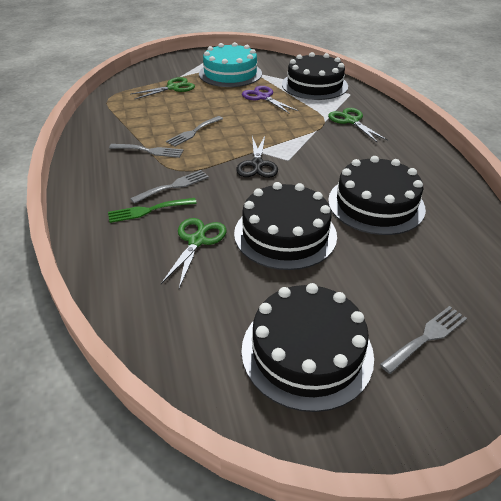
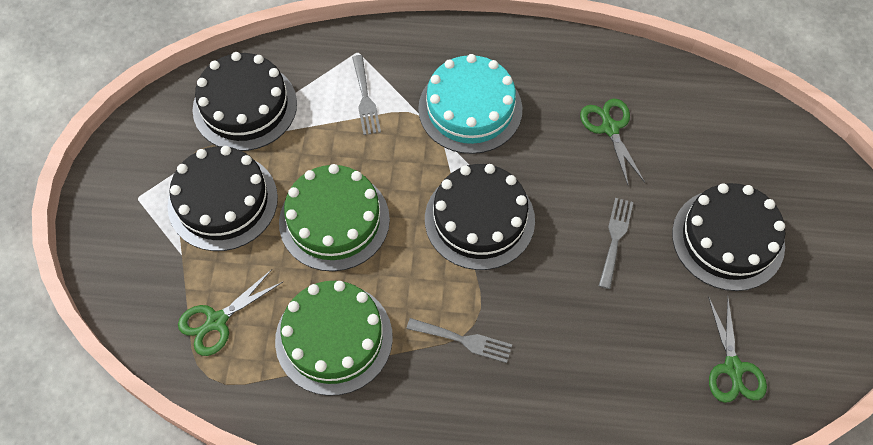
black scissors: [236,136,278,178] = 1 -> none = 0
green cake: none = 0 -> [275,281,393,396] [279,164,390,271] = 2
green fork: [108,198,197,223] = 1 -> none = 0
grey fork: [109,144,184,158] [130,170,209,204] [166,116,223,147] [380,306,467,374] = 4 -> [352,55,381,135] [406,318,512,363] [599,198,633,289] = 3
purple scissors: [242,86,298,113] = 1 -> none = 0

